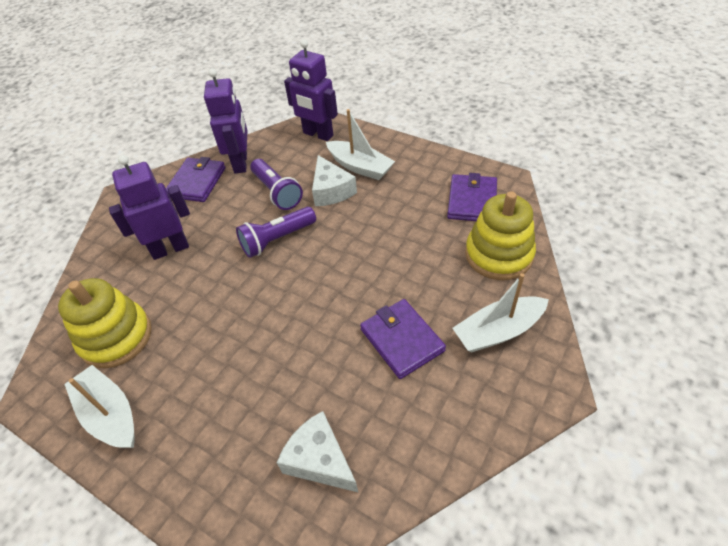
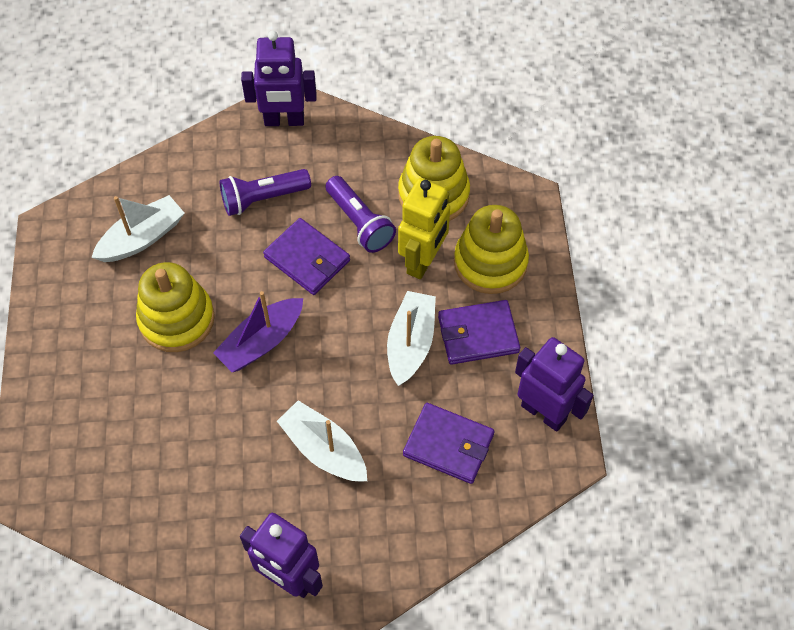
purple boat: none = 0 -> [213,291,303,372] = 1
white cheese: [277,411,358,492] [312,155,357,206] = 2 -> none = 0
yellow robot: none = 0 -> [398,178,450,279] = 1
yellow stacking toy: [58,278,152,368] [465,191,536,280] = 2 -> [136,262,215,352] [398,136,470,221] [454,205,529,294] = 3

